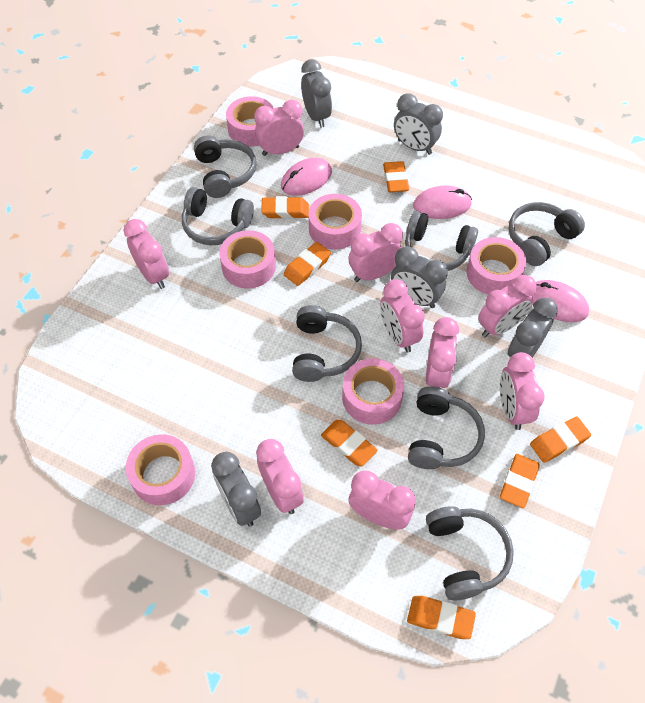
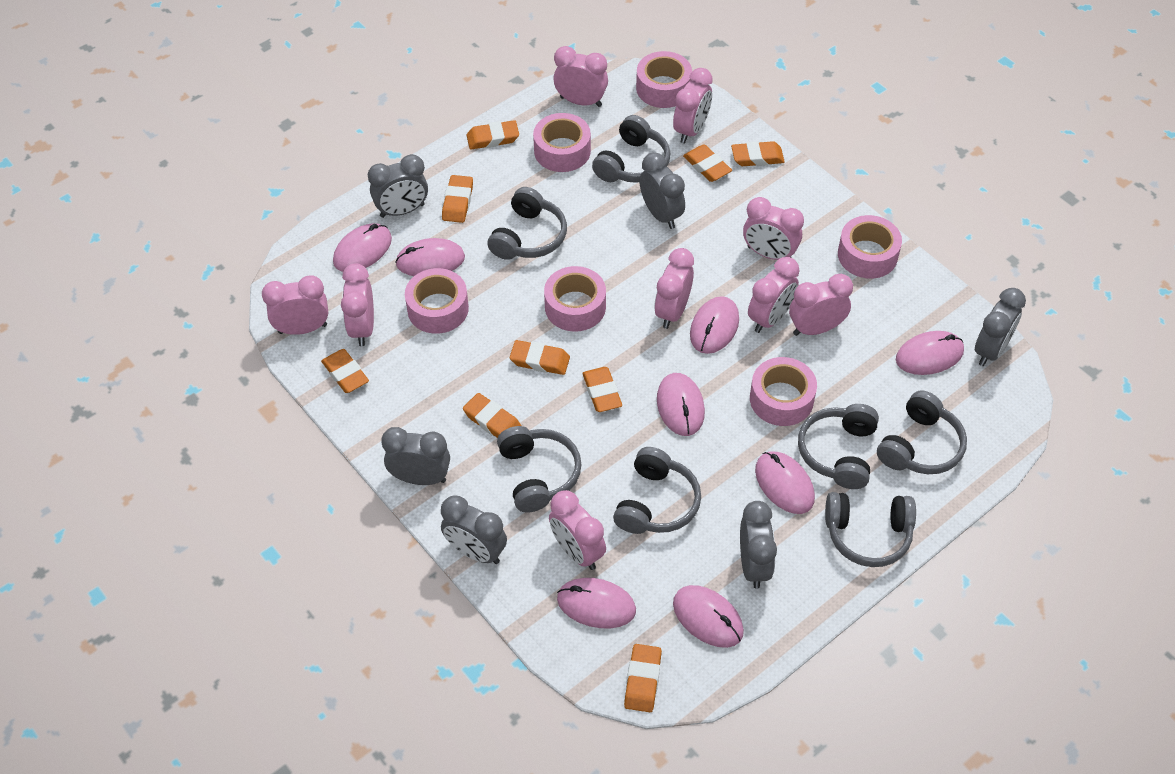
grey clock: [211,452,261,527] [301,59,332,128] [391,246,448,308] [394,94,443,155] [508,298,558,358] = 5 -> [368,154,428,218] [381,427,450,485] [441,495,507,564] [639,152,685,229] [740,501,777,589] [975,288,1026,366] = 6
orange eraser: [261,196,309,219] [284,242,331,286] [321,420,378,466] [383,161,409,192] [407,596,476,639] [500,454,540,508] [530,416,591,463] = 7 -> [321,349,369,393] [442,175,473,223] [463,393,522,438] [467,120,519,149] [510,340,570,375] [582,367,622,412] [624,644,662,712] [683,145,732,182] [731,141,785,166] = 9
pink mouse: [281,158,332,196] [413,185,472,219] [532,280,589,322] = 3 -> [333,223,392,272] [395,238,465,276] [557,578,636,628] [657,373,705,436] [673,585,744,648] [690,296,739,354] [755,452,815,514] [896,331,964,375] = 8

